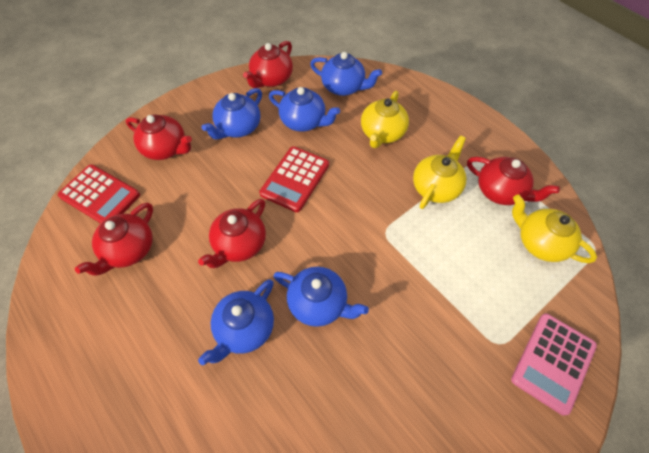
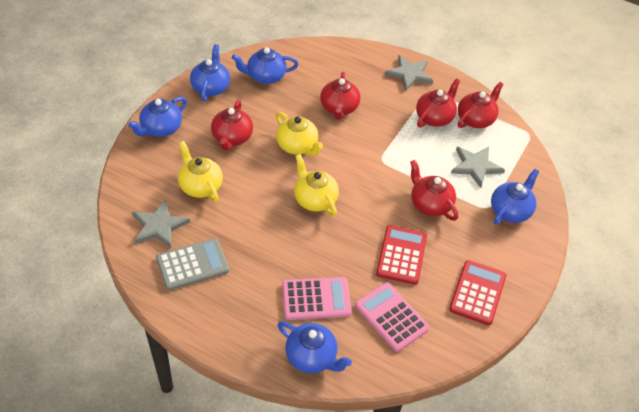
grey calculator: none = 0 -> [156,238,229,290] = 1
grey star: none = 0 -> [132,200,190,248] [384,55,433,91] [451,147,505,188] = 3
pink calculator: [511,314,597,416] = 1 -> [282,277,352,320] [355,283,430,352] = 2

